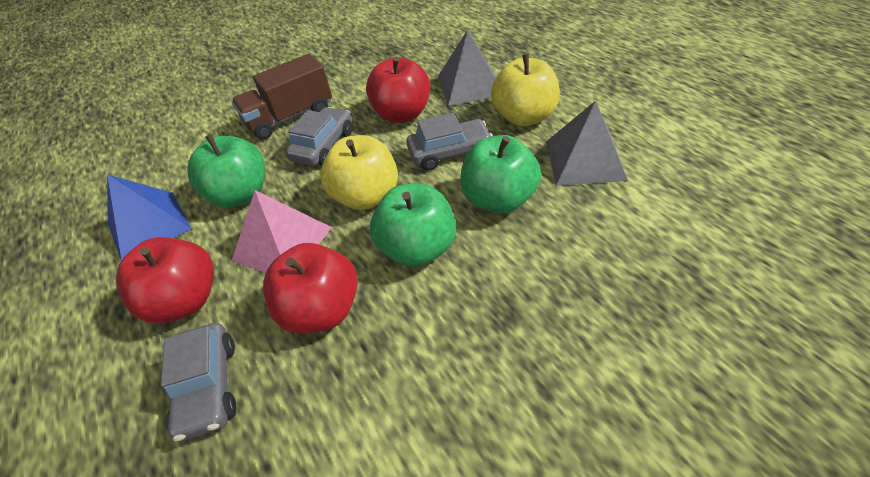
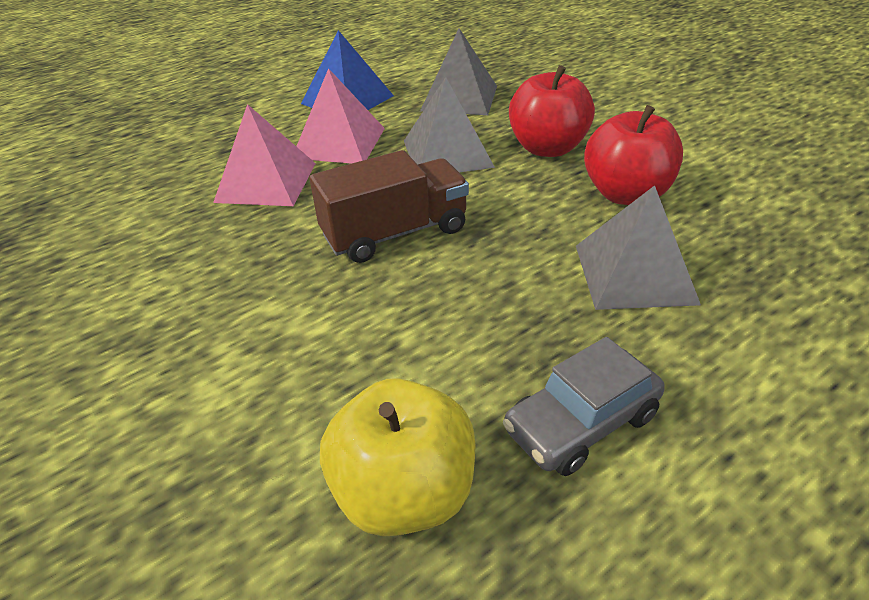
green apple: [187,134,265,208] [370,184,456,267] [460,135,541,213] = 3 -> none = 0
grey car: [161,323,236,441] [286,107,353,166] [406,113,493,170] = 3 -> [503,337,665,476] = 1
grey pyramid: [438,30,496,106] [546,101,628,186] = 2 -> [404,77,495,173] [420,29,497,115] [576,185,701,310] = 3
pink pyramid: [232,190,332,273] = 1 -> [213,104,316,206] [296,68,385,164] = 2
red apple: [116,237,214,323] [263,243,358,334] [366,57,431,123] = 3 -> [509,65,595,157] [584,105,683,205] = 2
yellow apple: [320,135,398,210] [491,53,560,126] = 2 -> [320,378,475,537] = 1

